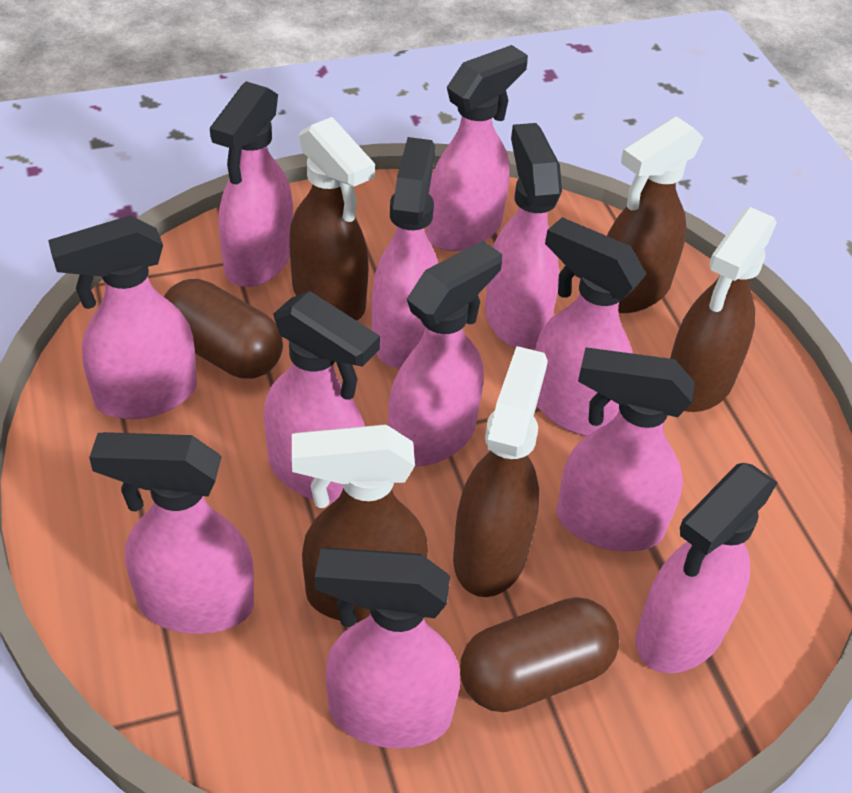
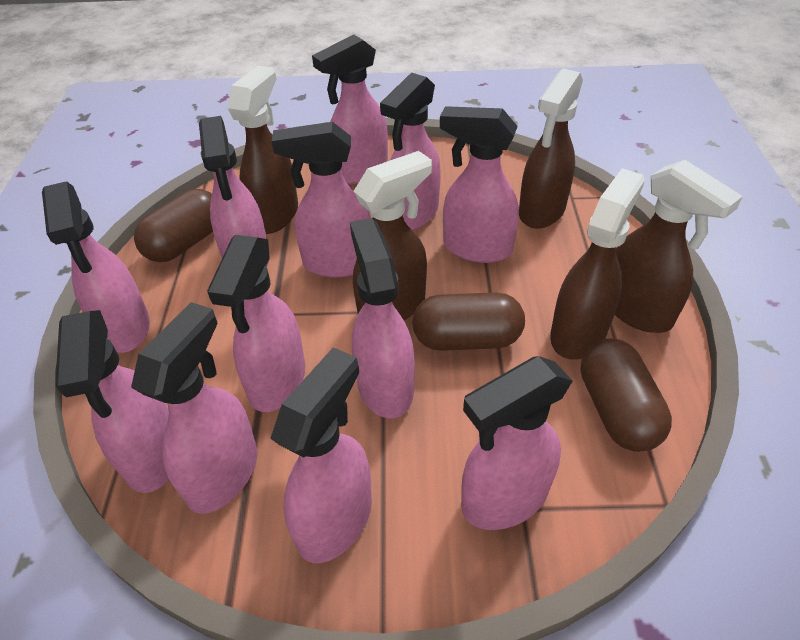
brown capsule: [164,279,283,379] [460,597,619,712] = 2 -> [134,189,213,262] [412,292,525,351] [580,339,672,452] = 3

